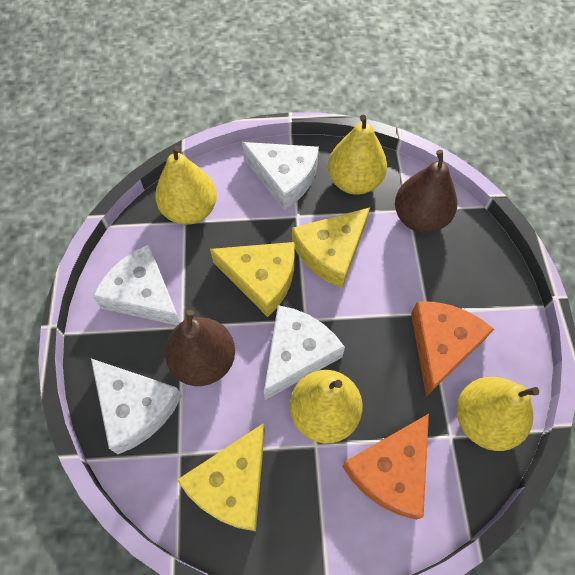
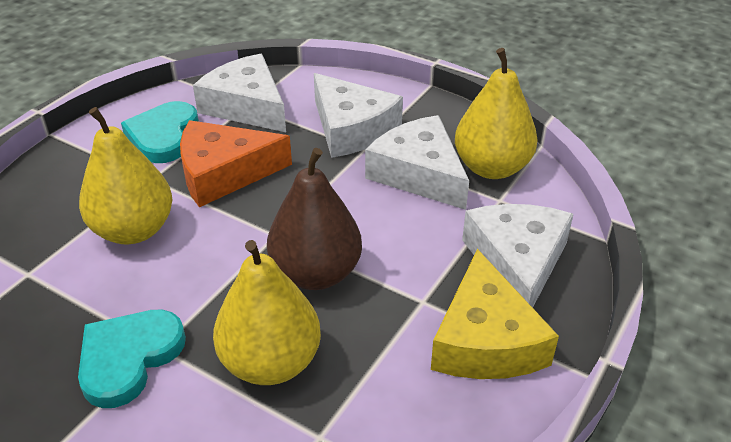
brown pear: [165,310,235,386] [395,150,457,233] = 2 -> [267,148,362,290] = 1
orange cheese: [342,414,429,520] [411,301,494,396] = 2 -> [180,120,292,207] = 1
turquoise heart: none = 0 -> [78,309,186,408] [121,101,199,163] = 2
yellow cheese: [177,423,265,531] [210,242,295,317] [292,208,370,288] = 3 -> [431,249,559,379] = 1
yellow pear: [155,146,217,225] [290,370,363,443] [328,115,387,195] [457,377,539,451] = 4 -> [79,107,172,244] [213,240,321,385] [455,48,538,179] = 3

